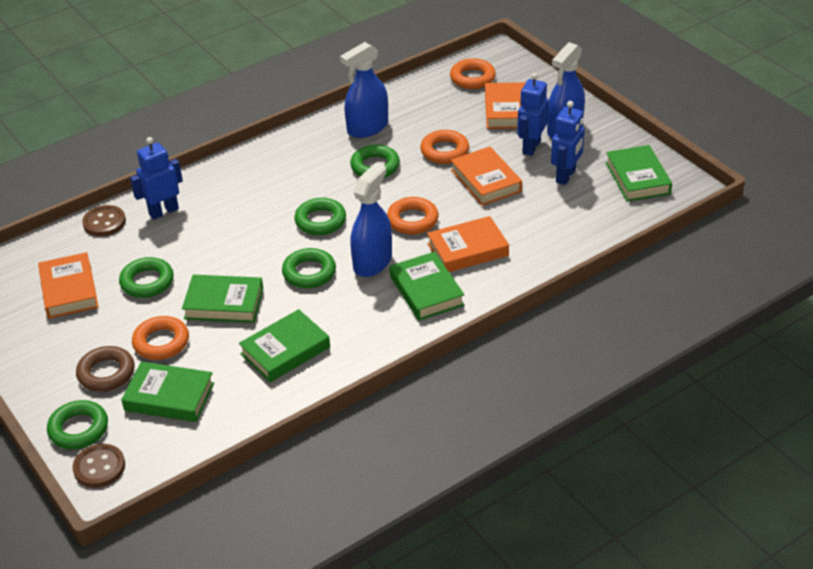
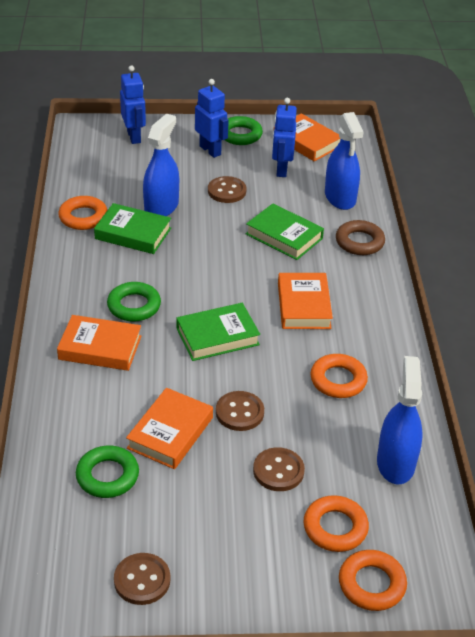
brown button: [73,444,125,488] [82,205,126,236] = 2 -> [114,553,170,605] [208,176,246,203] [216,391,264,431] [253,447,305,491] = 4
green book: [121,361,214,422] [182,275,263,323] [239,309,330,382] [390,252,464,320] [606,145,672,202] = 5 -> [94,203,171,254] [176,303,260,361] [246,204,324,260] = 3
green ring: [47,400,108,449] [119,257,174,298] [282,248,336,288] [294,198,346,235] [350,145,400,178] = 5 -> [76,445,139,498] [107,282,161,322] [225,116,263,145] = 3

